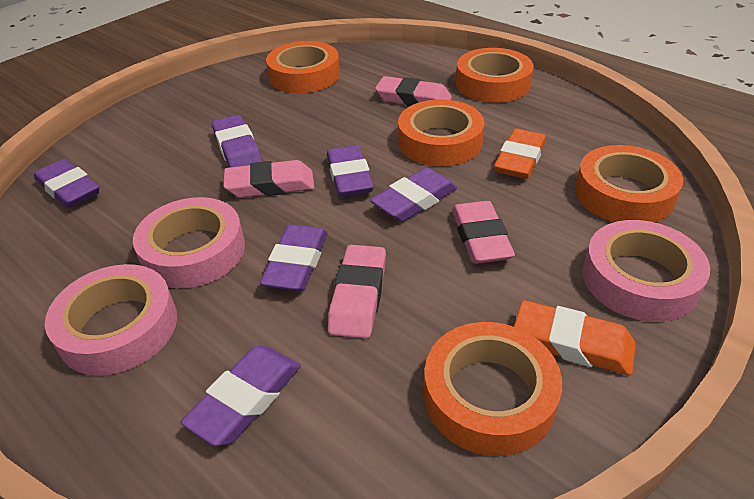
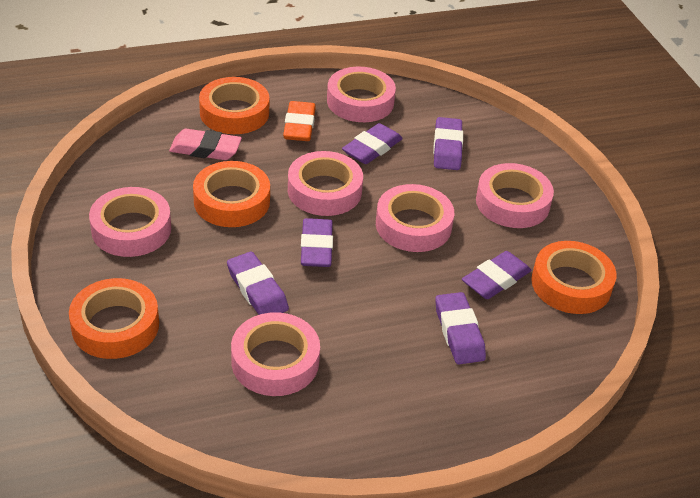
orange eraser: [494,129,546,179] [514,300,636,375] = 2 -> [283,101,316,141] = 1
orange tape: [266,41,340,93] [398,99,485,166] [424,322,562,456] [456,48,534,103] [575,145,683,223] = 5 -> [69,278,159,359] [193,161,270,227] [199,77,269,134] [531,241,617,314] = 4
pink eraser: [223,160,314,198] [328,245,386,339] [375,76,452,106] [452,201,515,264] = 4 -> [169,129,242,160] = 1
pink tape: [45,264,177,375] [133,197,245,288] [583,220,710,322] = 3 -> [89,187,171,257] [231,312,320,396] [288,151,363,216] [327,67,396,122] [376,184,454,252] [476,163,554,228] = 6

